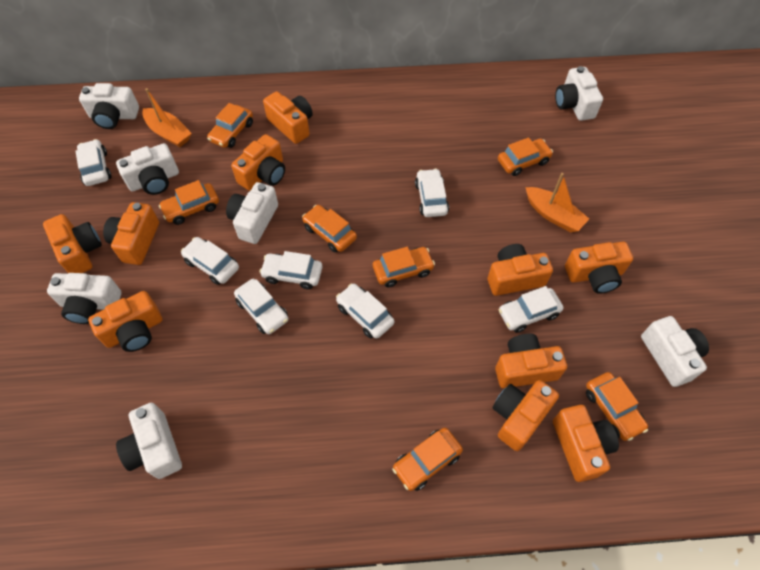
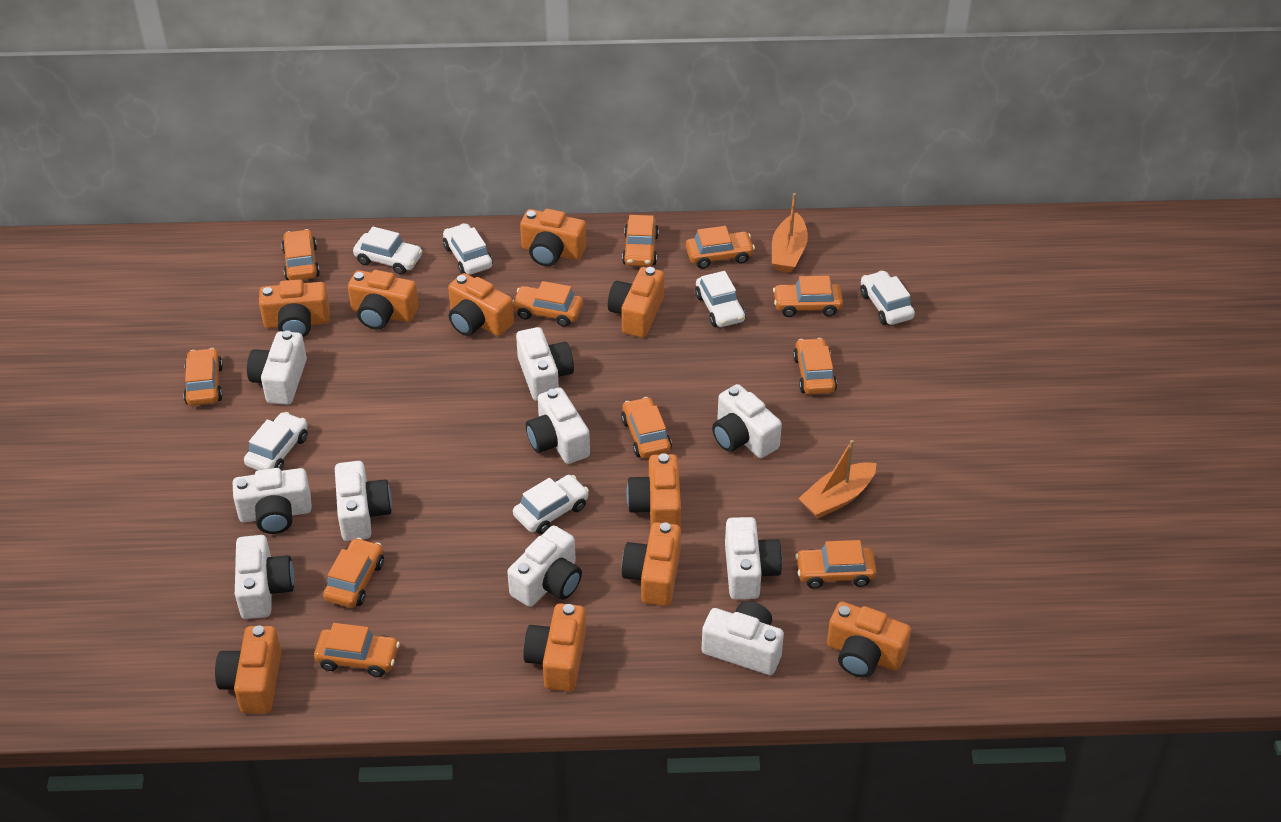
orange car: [159,180,219,225] [207,103,253,148] [302,205,357,252] [373,247,435,287] [392,428,463,491] [498,137,553,176] [586,372,648,441] = 7 -> [183,348,223,406] [281,229,320,280] [314,623,400,677] [323,538,384,608] [513,281,583,327] [621,397,672,458] [622,215,659,266] [686,226,755,269] [773,276,843,317] [793,338,837,395] [795,540,876,589] = 11
white camera: [47,273,121,324] [79,83,139,129] [116,143,179,195] [116,403,182,479] [226,182,278,244] [555,66,603,121] [641,316,709,387] = 7 -> [233,468,312,534] [235,535,294,619] [247,330,307,405] [335,461,392,541] [507,525,582,607] [516,327,574,401] [526,387,590,464] [702,601,784,675] [712,384,782,458] [725,517,782,599] = 10
white car: [76,139,111,186] [181,237,239,285] [234,279,288,334] [259,251,323,290] [336,283,394,339] [415,168,449,217] [499,286,563,333] = 7 -> [244,412,307,470] [353,227,423,275] [443,223,493,275] [513,475,589,534] [695,271,745,327] [860,271,915,325] = 6

